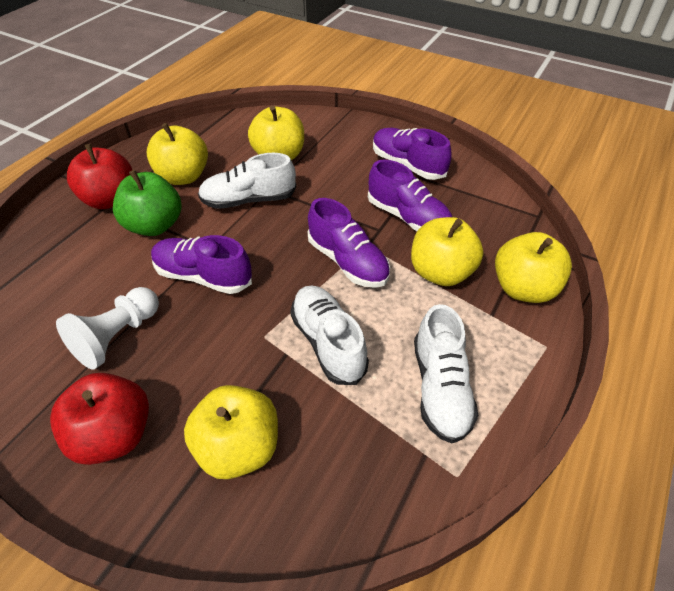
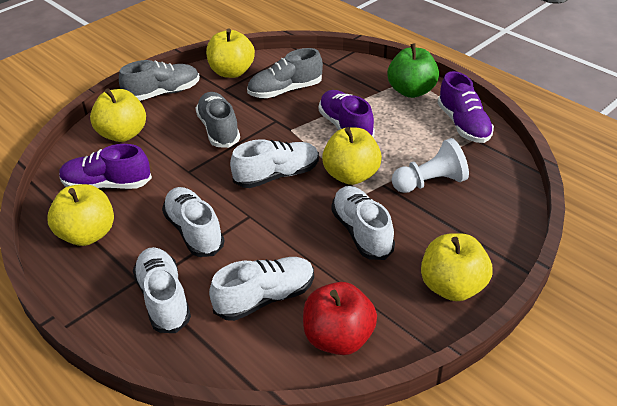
grey shoe: none = 0 -> [119,60,200,101] [195,92,240,148] [247,48,323,98] = 3
purple shoe: [151,235,252,294] [307,198,390,288] [368,160,452,231] [373,128,452,180] = 4 -> [59,144,152,189] [319,90,375,138] [438,71,494,143] = 3
red apple: [50,373,149,465] [67,144,132,209] = 2 -> [303,282,377,355] = 1
white shoe: [198,153,296,209] [290,285,369,385] [414,304,479,443] = 3 -> [133,247,191,333] [162,187,225,257] [209,257,314,321] [230,139,319,188] [331,186,395,260] = 5

